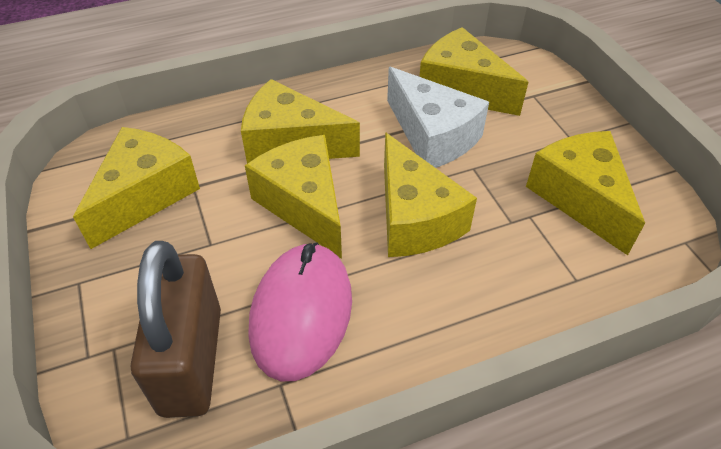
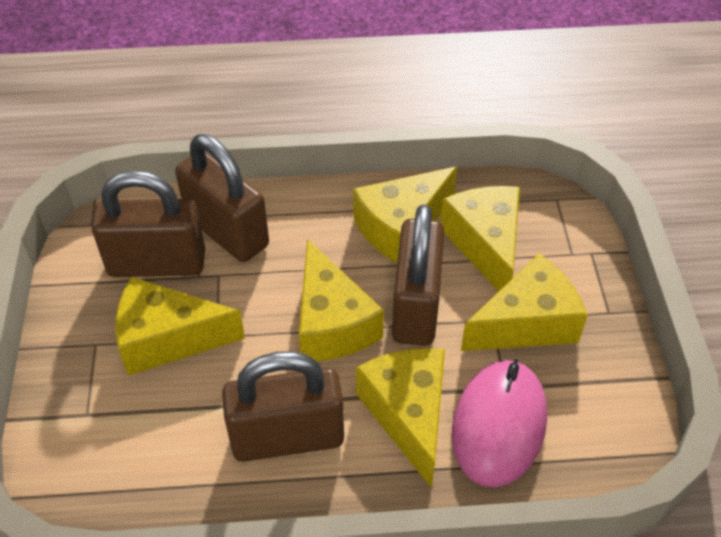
brown padlock: [131,241,221,418] = 1 -> [92,170,205,277] [175,134,269,262] [222,351,344,462] [392,204,444,346] = 4
white cheese: [387,67,489,168] = 1 -> none = 0

